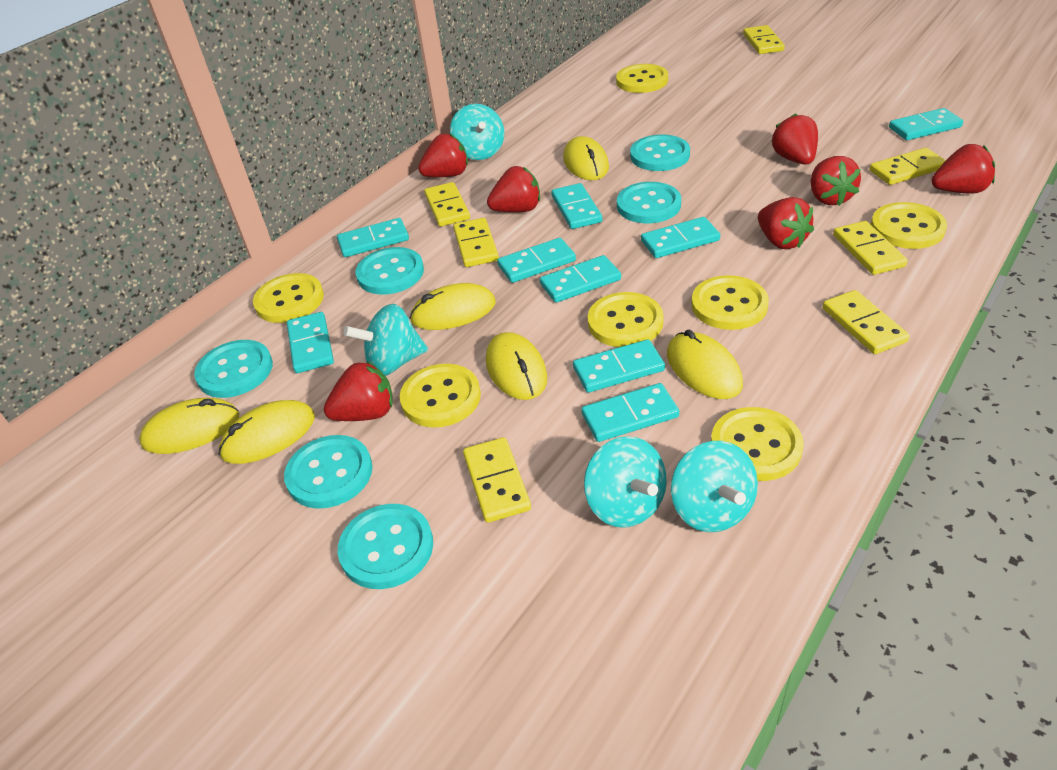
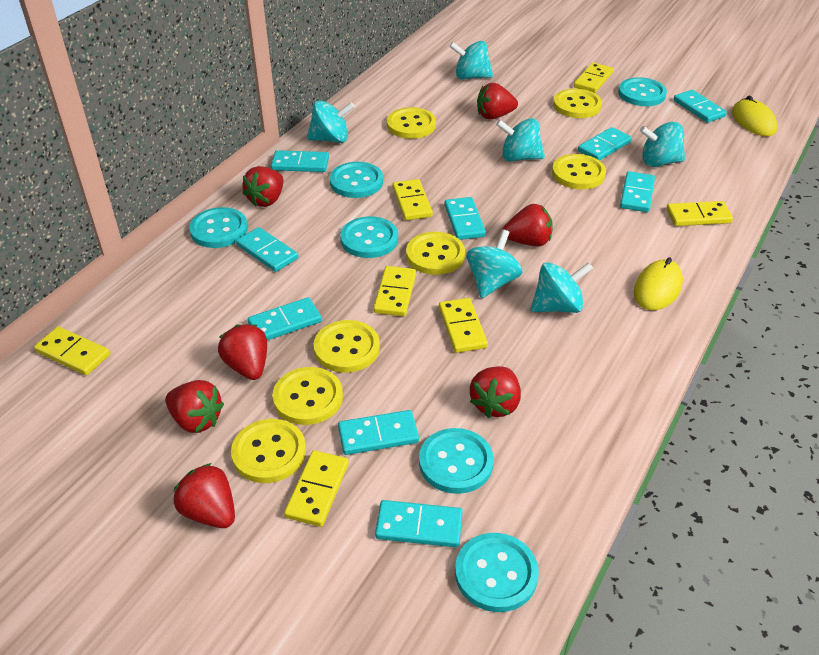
turquoise spinning top: [344,304,428,376] [450,104,504,160] [584,436,667,528] [671,441,758,532] = 4 -> [307,100,355,143] [449,41,493,80] [466,230,522,298] [496,118,545,162] [531,262,593,313] [640,122,685,167] = 6
yellow mouse: [139,398,239,454] [219,400,315,464] [410,283,496,330] [486,332,547,400] [563,136,609,180] [667,330,743,399] = 6 -> [634,257,683,310] [732,96,778,136] = 2

